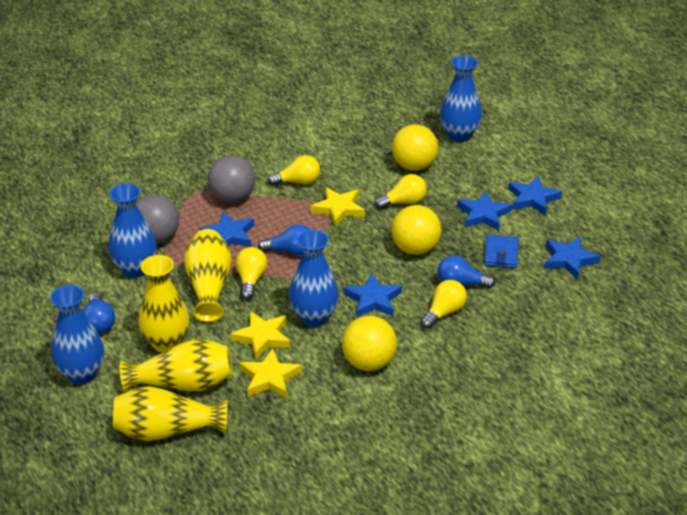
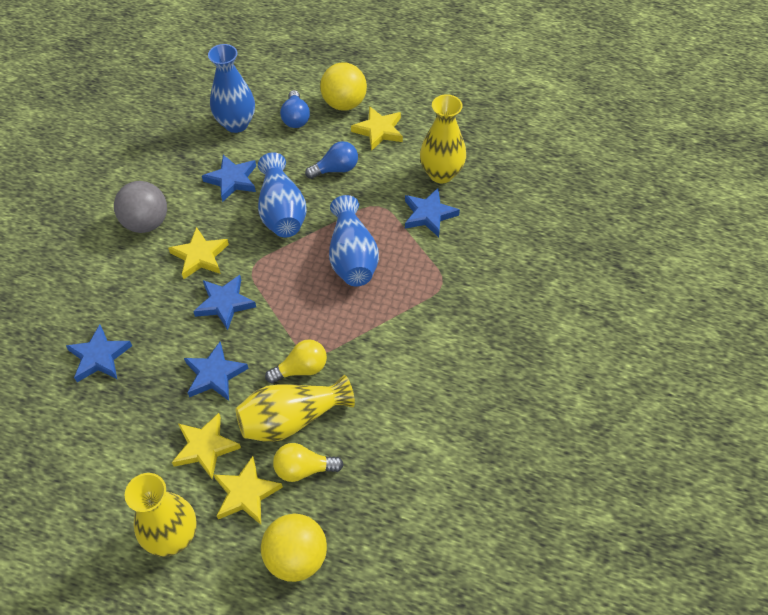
blue light bulb: [83,293,115,334] [258,224,310,255] [438,255,495,288] = 3 -> [280,90,310,128] [305,141,358,179] = 2
blue vase: [50,285,104,384] [108,183,157,278] [289,230,339,326] [440,55,482,142] = 4 -> [208,44,255,133] [258,153,307,237] [329,195,379,286] = 3
blue wallet: [484,234,519,268] = 1 -> none = 0
grey ball: [136,195,179,244] [208,155,255,203] = 2 -> [114,181,167,233] = 1
yellow ball: [342,316,397,371] [391,205,441,255] [392,124,438,171] = 3 -> [261,514,327,582] [320,63,367,111] = 2
yellow light bulb: [235,247,267,300] [268,155,320,186] [375,174,427,209] [421,280,467,329] = 4 -> [265,339,327,384] [273,443,344,482] = 2
yellow star: [230,311,290,359] [239,348,302,398] [311,187,365,227] = 3 -> [168,227,229,279] [172,413,241,479] [214,456,283,525] [351,106,403,151] = 4
yellow vase: [113,386,227,441] [120,339,232,393] [138,255,190,353] [184,229,232,322] = 4 -> [125,473,197,557] [236,375,355,442] [420,94,466,183] = 3

